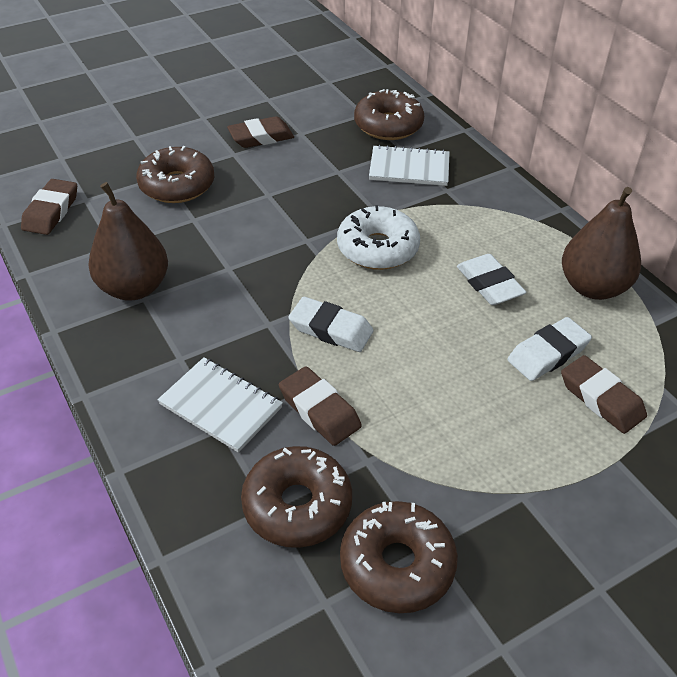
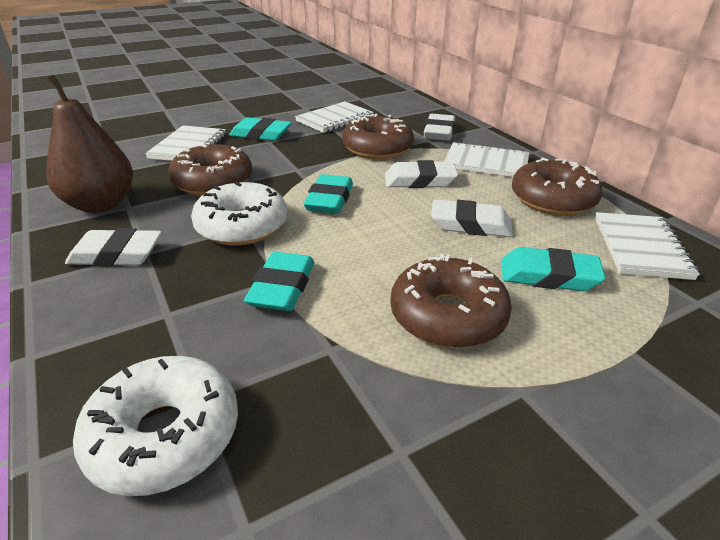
brown eraser: [21,179,77,235] [227,116,294,148] [279,366,362,446] [561,355,647,434] = 4 -> none = 0
brown pear: [88,182,168,301] [562,187,641,300] = 2 -> [46,75,133,213] = 1
turquoise eraser: none = 0 -> [229,117,291,141] [244,252,314,311] [304,174,353,214] [502,247,606,291] = 4
white donut: [337,205,420,270] = 1 -> [73,356,238,496] [191,181,287,246] = 2
white eraser: [289,297,374,352] [457,254,526,305] [508,317,592,381] = 3 -> [65,228,162,266] [385,160,458,188] [424,114,455,141] [431,199,513,237] = 4
white notebook: [158,357,283,453] [369,145,450,186] = 2 -> [145,125,226,161] [295,101,374,133] [444,141,529,177] [595,212,700,280] = 4

